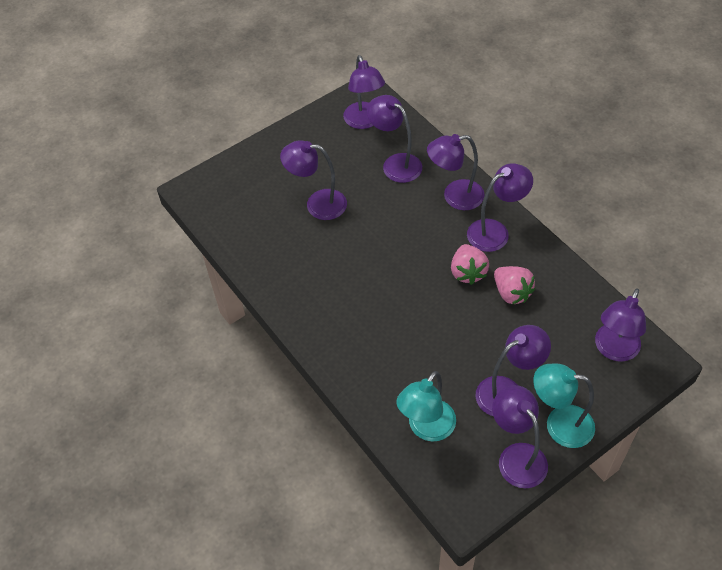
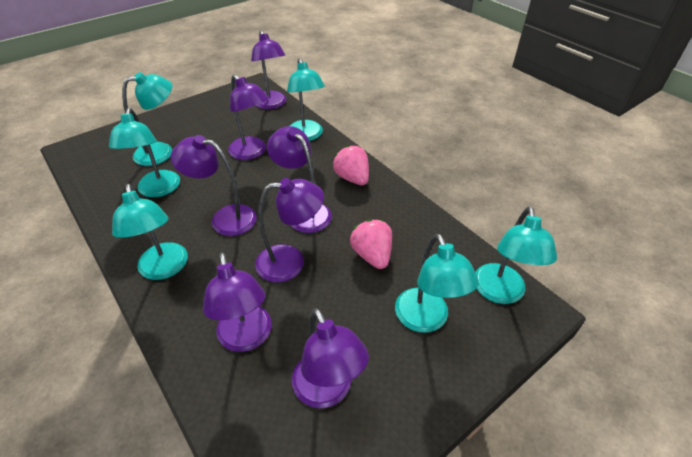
purple lamp: [280,140,347,220] [343,55,385,129] [367,95,422,183] [427,134,485,210] [467,163,533,252] [476,325,551,416] [492,385,548,488] [595,288,646,362] = 8 -> [170,135,256,236] [203,252,272,352] [228,74,268,160] [251,30,286,109] [255,178,324,282] [267,126,332,233] [292,308,369,408] = 7
turquoise lamp: [396,371,456,441] [533,364,595,448] = 2 -> [109,108,180,197] [112,184,188,280] [122,72,172,166] [287,58,325,141] [395,234,479,333] [475,206,557,304] = 6

